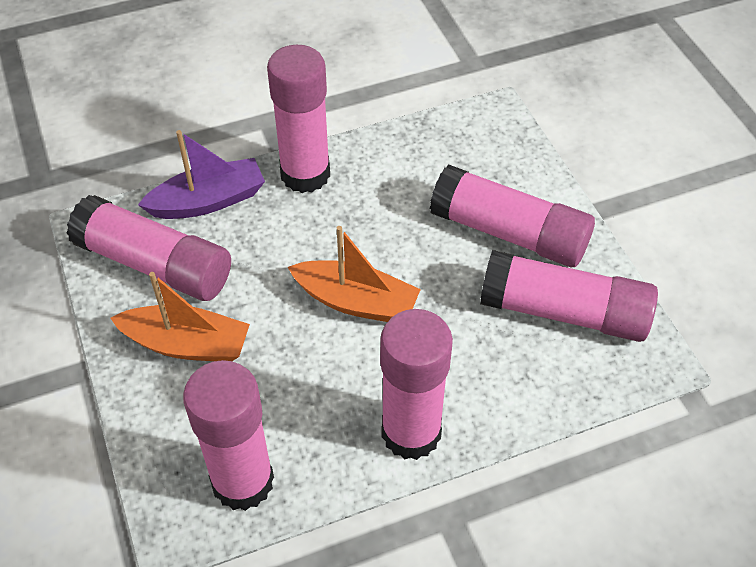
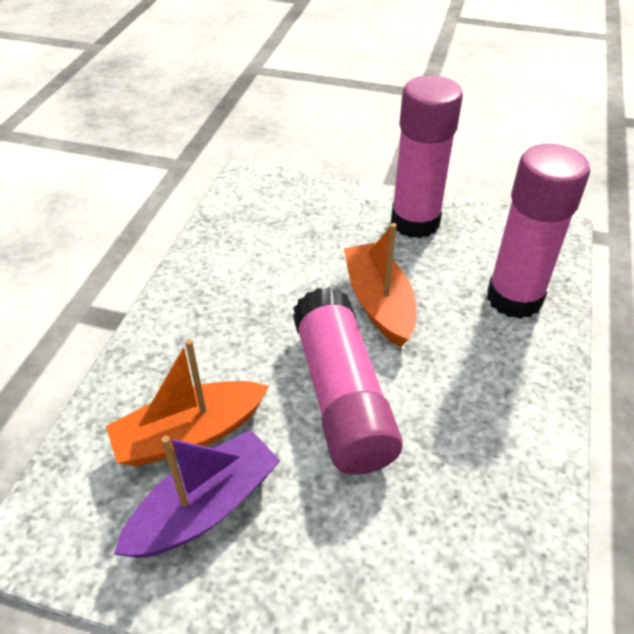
pink glue stick: [67,195,231,301] [183,360,274,511] [267,45,330,193] [380,309,453,460] [430,164,595,267] [480,250,658,342] = 6 -> [293,287,403,475] [391,76,463,238] [487,144,590,319] = 3

